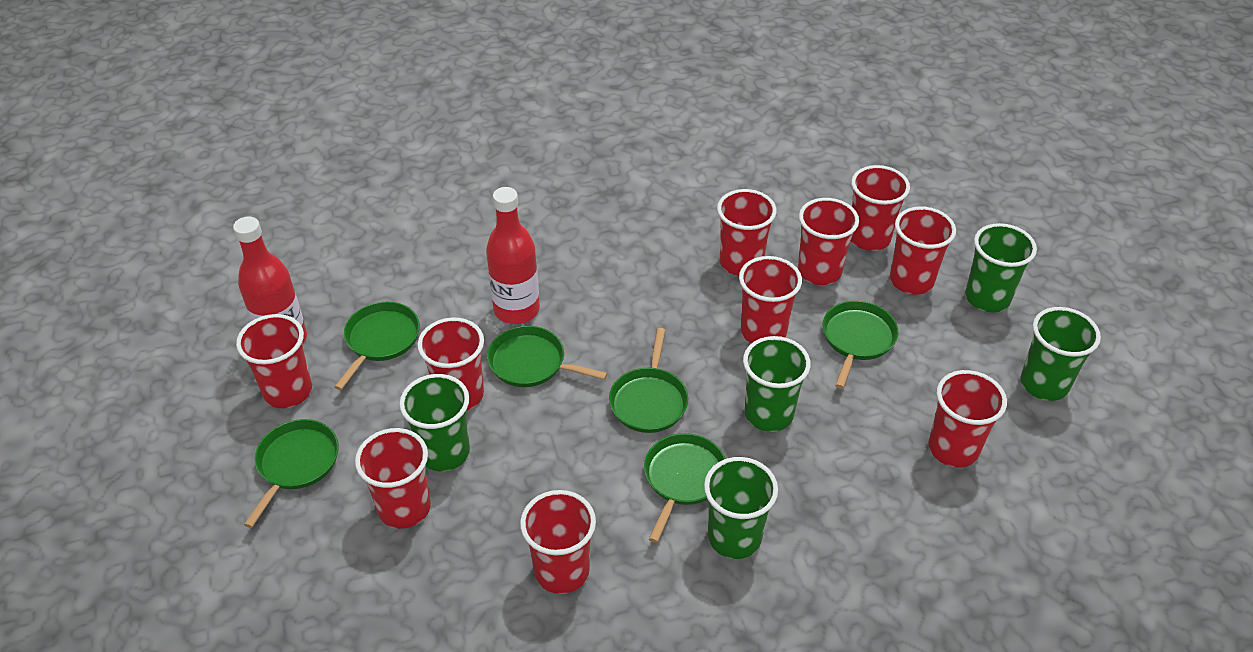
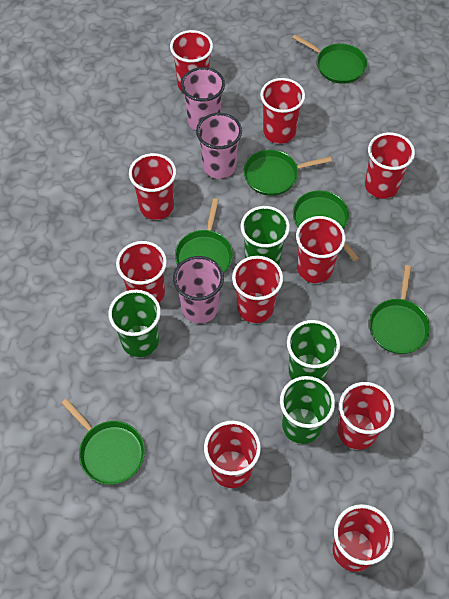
green cup: [400,374,470,471] [704,457,778,559] [743,336,811,432] [965,223,1037,312] [1021,307,1101,401] = 5 -> [108,290,161,357] [241,206,290,265] [280,376,335,444] [287,320,340,381] = 4
pink cup: none = 0 -> [173,256,224,323] [181,67,225,131] [196,113,242,179] = 3
red bottle: [233,217,307,343] [486,187,540,324] = 2 -> none = 0

